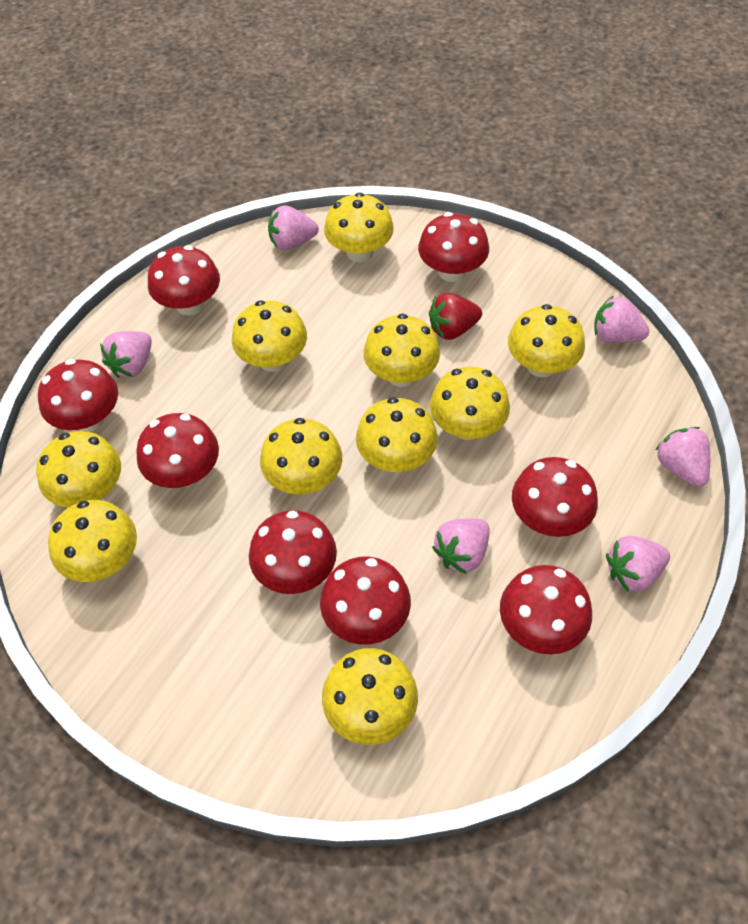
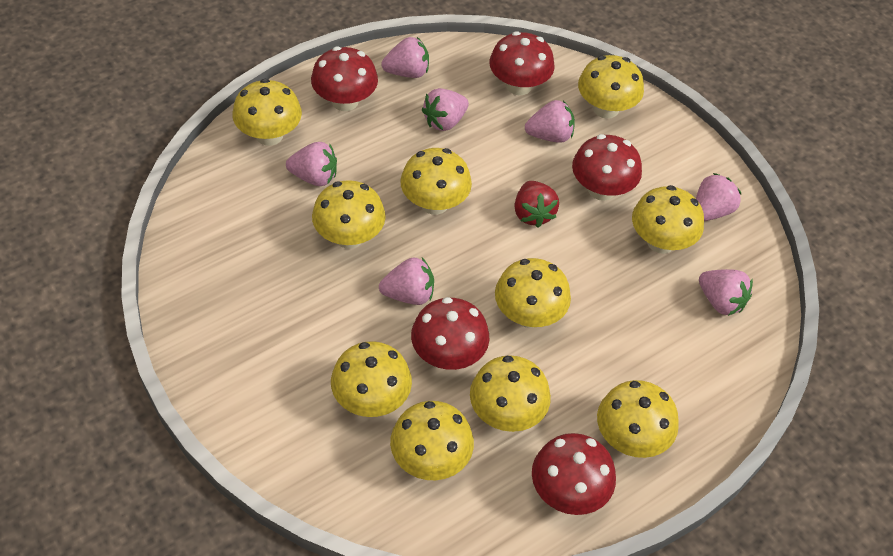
pink strawberry: [100,331,152,378] [268,205,319,250] [432,518,490,574] [594,295,649,343] [606,536,670,592] [656,427,710,487] = 6 -> [286,142,337,186] [379,257,434,305] [381,37,429,78] [422,88,469,131] [525,100,575,143] [696,173,741,221] [699,269,753,316] = 7
red mushroom: [38,359,118,432] [136,413,219,488] [148,245,220,315] [249,510,337,594] [320,557,411,645] [418,212,489,282] [500,565,592,655] [512,457,598,537] = 8 -> [311,46,378,111] [411,297,489,370] [489,31,555,95] [532,433,616,515] [572,134,642,201] = 5

